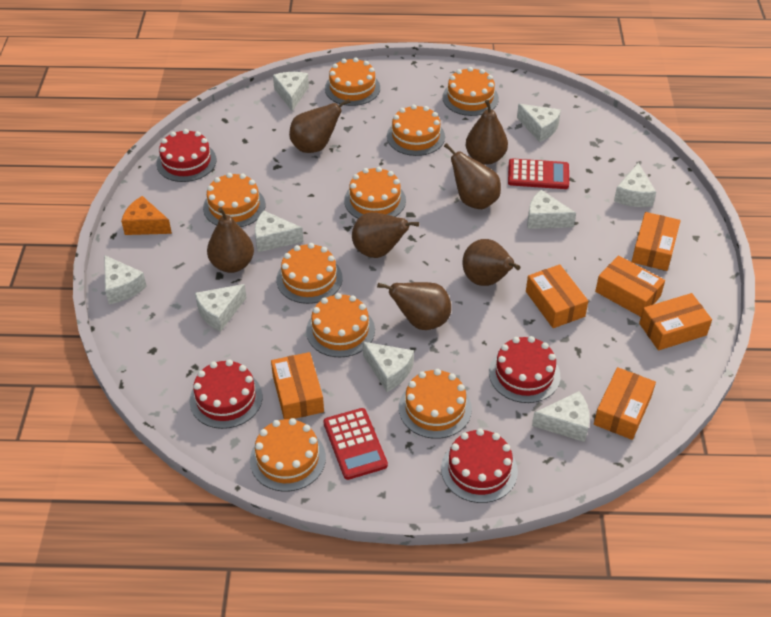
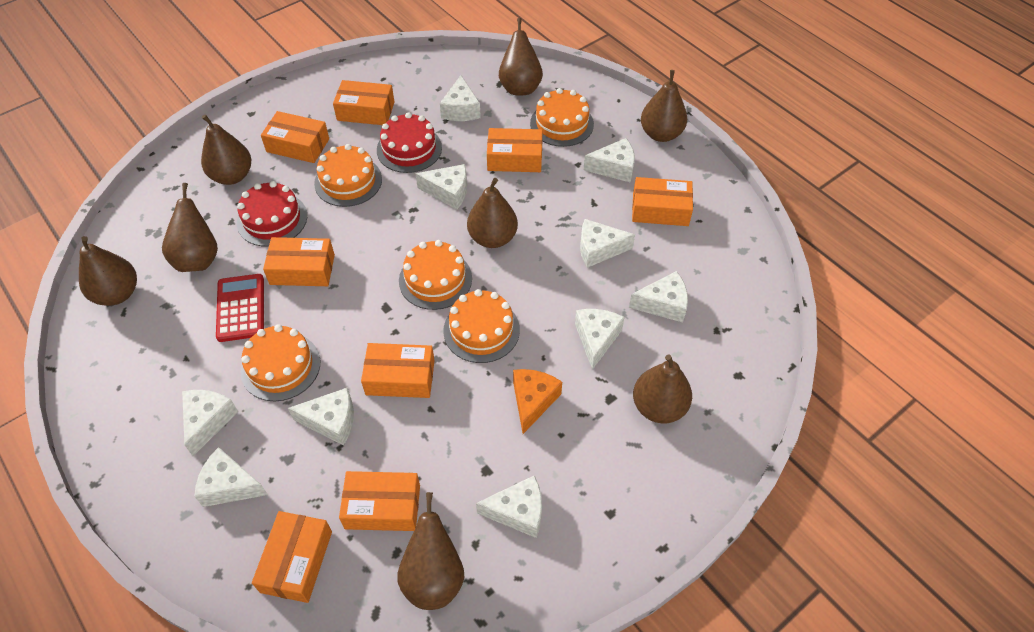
brown pear: [207,207,254,273] [289,99,351,153] [352,212,419,258] [377,282,451,330] [444,143,501,209] [462,239,521,286] [465,100,508,165] = 7 -> [79,236,137,306] [162,183,218,272] [201,115,251,185] [397,492,465,610] [467,178,518,248] [499,18,543,96] [633,354,692,423] [641,70,687,142] = 8
orange box: [271,352,324,419] [526,264,588,328] [594,367,656,440] [595,255,665,317] [632,212,681,271] [639,293,712,351] = 6 -> [252,511,332,603] [261,111,329,163] [263,237,335,286] [333,80,394,125] [339,471,420,531] [361,343,435,398] [487,128,543,172] [632,177,693,226] = 8
orange cake: [203,173,265,227] [250,418,326,492] [277,243,343,304] [306,293,375,357] [325,58,380,106] [344,167,406,219] [387,104,445,156] [399,369,472,439] [442,67,499,116] = 9 -> [240,324,320,401] [314,144,382,207] [399,240,472,310] [443,289,520,363] [530,88,594,147] = 5
red cake: [156,129,216,182] [190,359,262,429] [441,428,518,503] [489,336,560,403] = 4 -> [237,181,307,247] [377,112,442,173] = 2
red calculator: [323,408,388,480] [508,158,569,189] = 2 -> [216,274,264,342] = 1
white cheese: [104,255,147,304] [195,284,247,332] [255,211,304,252] [273,72,309,111] [363,342,414,392] [517,104,561,142] [527,190,576,229] [532,391,590,442] [614,163,656,207] = 9 -> [182,390,238,456] [194,447,268,507] [288,388,354,445] [415,164,467,210] [440,75,481,121] [476,475,542,538] [575,309,625,370] [580,219,635,268] [583,138,635,183] [629,271,688,322] = 10

